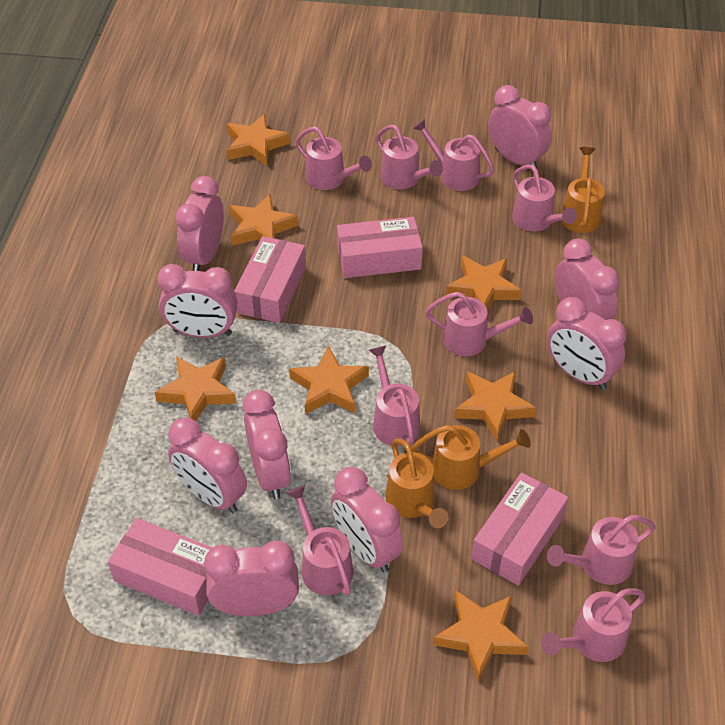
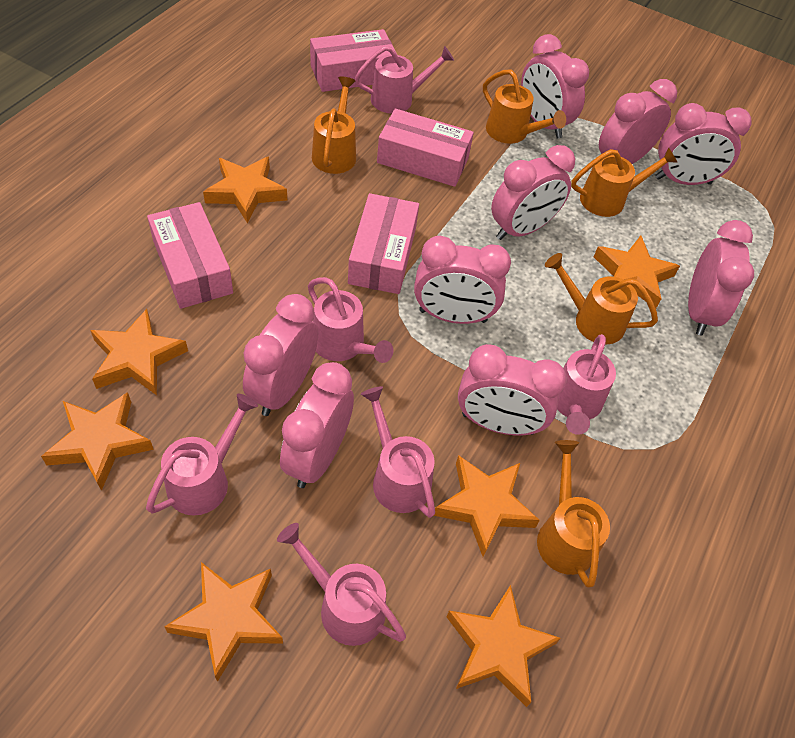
orange watering can: [385,438,448,528] [411,425,531,490] [561,147,605,233] = 3 -> [312,76,356,174] [483,70,566,144] [537,440,610,588] [545,253,658,344] [571,147,678,217] = 5
pink watering can: [286,485,353,596] [295,126,372,190] [369,346,420,446] [376,125,443,189] [413,118,494,191] [425,292,533,356] [512,164,577,232] [541,588,646,662] [547,515,655,585] = 9 -> [146,394,258,516] [277,523,406,646] [308,277,393,363] [355,46,454,114] [361,386,435,518] [557,334,616,435] = 6

